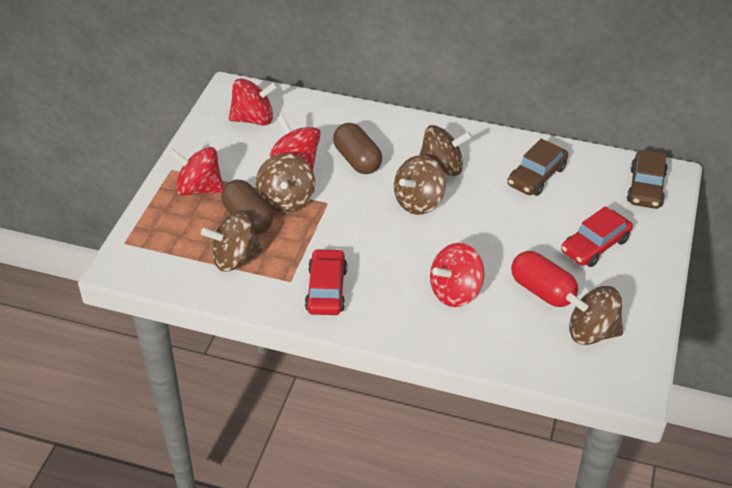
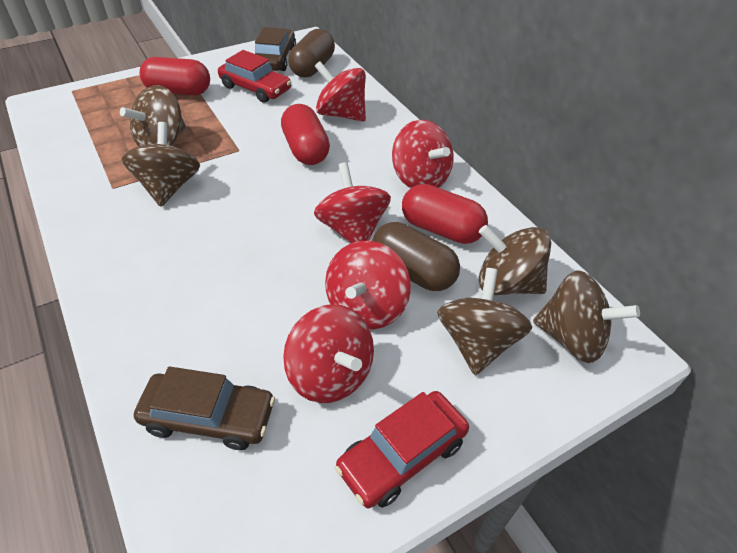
red capsule: [511,251,578,307] = 1 -> [140,57,210,95] [281,104,330,165] [402,184,488,244] = 3
red spinning top: [168,147,224,196] [229,78,278,126] [270,115,321,171] [430,243,484,307] = 4 -> [283,304,374,403] [314,162,391,243] [315,61,366,122] [325,241,411,329] [392,120,454,188] = 5

